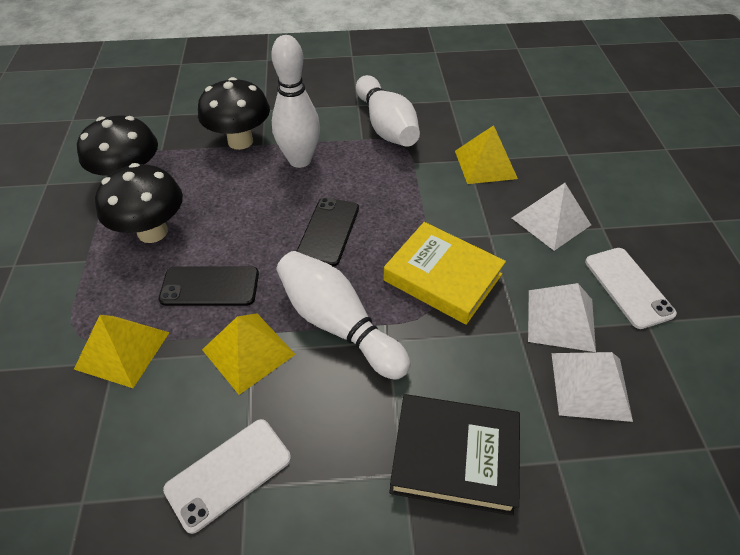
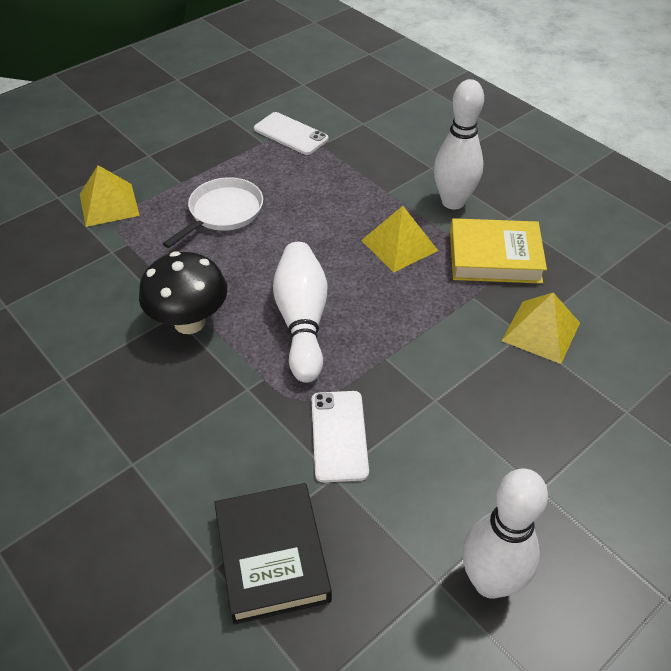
black mushroom: [77,115,158,176] [95,163,183,243] [198,77,270,150] = 3 -> [139,251,227,334] = 1
black phone: [159,266,259,306] [297,197,359,267] = 2 -> none = 0
white pan: none = 0 -> [163,177,263,248] = 1
white pyramid: [512,183,591,251] [528,283,596,352] [551,352,633,422] = 3 -> none = 0

